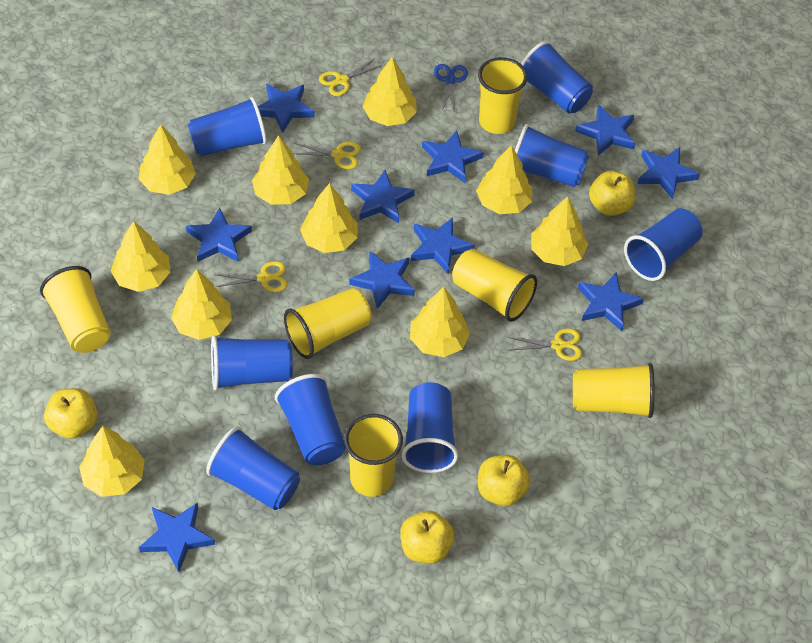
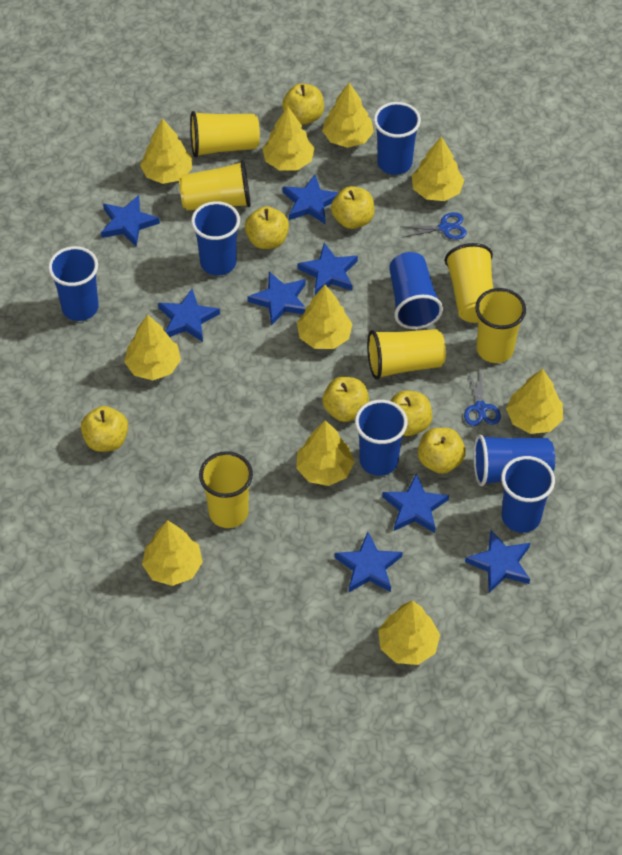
blue cup: [188,97,267,156] [206,427,300,510] [211,335,293,390] [275,374,346,466] [401,382,458,473] [515,124,590,187] [521,41,593,114] [624,208,703,281] = 8 -> [48,246,99,321] [191,201,240,275] [355,400,408,476] [374,102,421,175] [389,252,443,329] [474,434,555,486] [501,456,555,533] = 7
blue scissors: [434,64,468,112] = 1 -> [400,212,467,240] [464,371,501,426] = 2
blue star: [139,503,215,572] [186,207,252,262] [258,83,314,133] [349,251,415,309] [351,170,415,223] [411,217,475,273] [422,131,484,183] [575,104,636,156] [578,272,644,331] [637,147,700,199] = 10 -> [101,195,160,247] [158,289,220,342] [248,272,306,326] [283,175,339,224] [297,243,358,295] [335,532,403,592] [382,473,449,533] [465,530,530,593] = 8
yellow apple: [44,388,97,439] [400,511,454,564] [478,455,530,506] [589,171,636,216] = 4 -> [81,406,128,452] [245,206,289,249] [282,84,324,125] [322,377,369,422] [331,186,375,229] [391,391,432,436] [418,428,466,474] = 7
yellow scissors: [215,261,287,292] [293,142,361,169] [319,58,383,96] [508,328,582,361] = 4 -> none = 0

